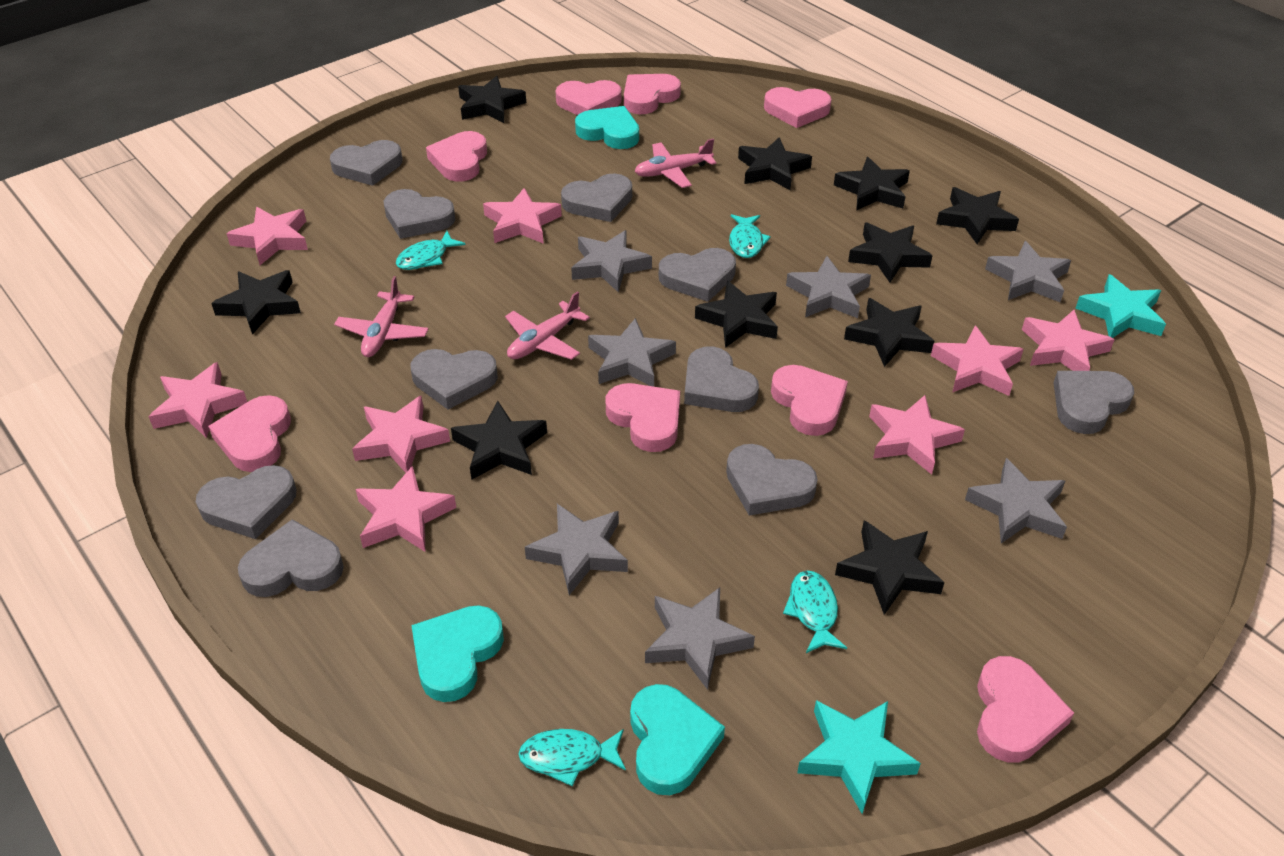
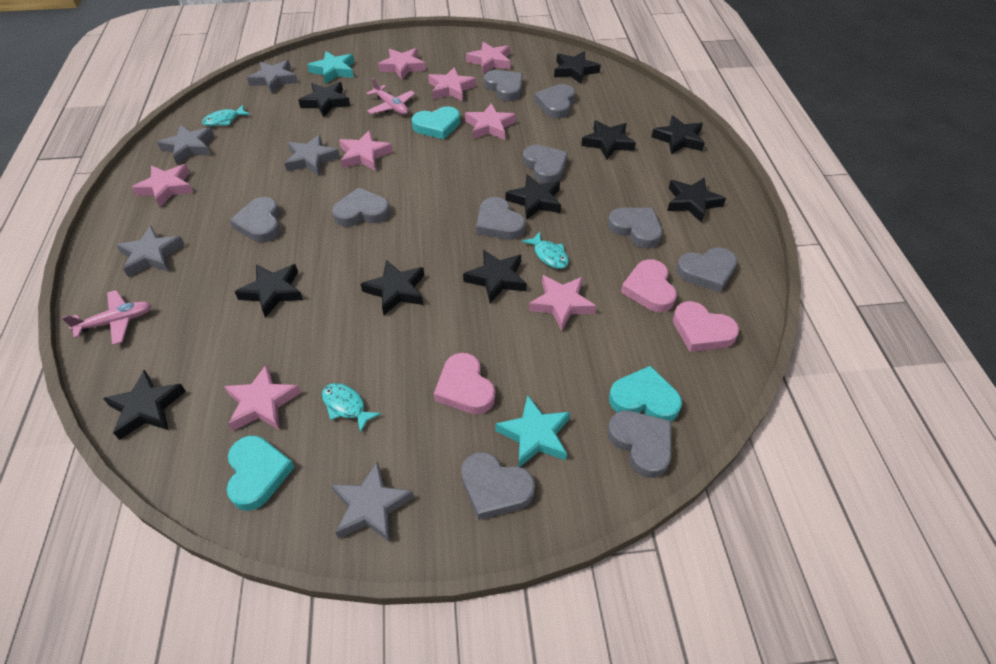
grey star: [525,504,628,595] [571,230,652,292] [588,318,676,387] [645,587,755,690] [786,256,871,318] [965,458,1067,543] [985,241,1071,302] = 7 -> [116,226,185,277] [157,125,214,165] [247,60,298,93] [284,135,340,176] [332,461,414,543] = 5
pink heart: [208,395,291,472] [426,131,487,182] [556,80,622,115] [606,383,680,452] [624,74,681,114] [764,87,832,128] [771,365,848,436] [977,656,1074,762] = 8 -> [434,353,495,414] [621,259,677,312] [673,301,739,352] = 3
pink plane: [334,276,429,357] [505,292,590,360] [634,139,716,188] = 3 -> [62,290,152,345] [367,78,415,115] = 2
turquoise fish: [396,231,466,270] [518,729,626,786] [729,214,771,258] [783,571,847,653] = 4 -> [202,105,250,126] [322,383,381,433] [522,232,569,269] = 3

